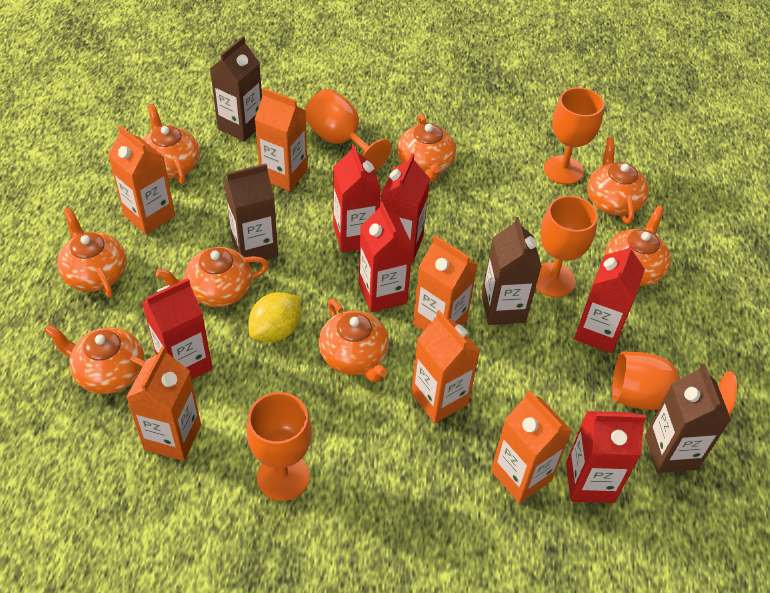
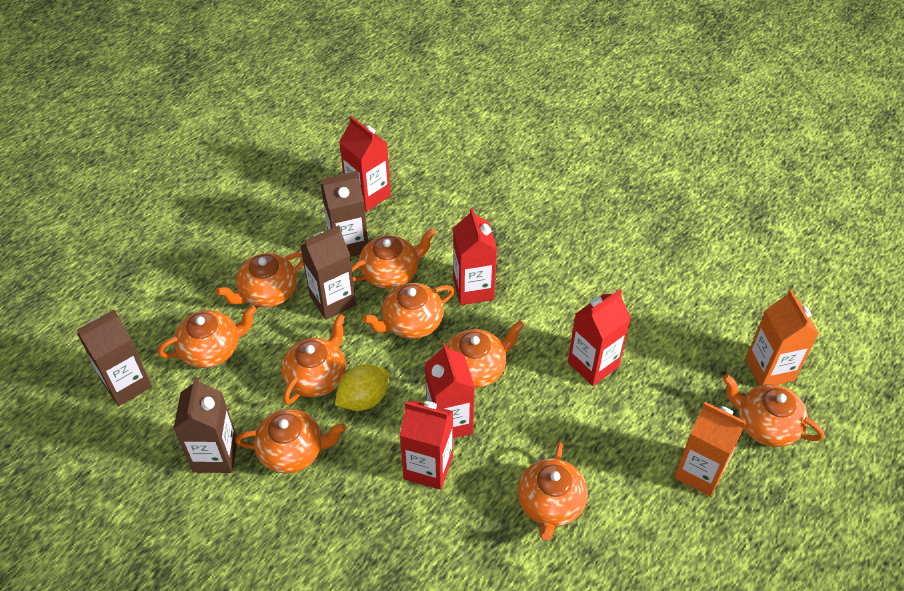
orange carton: [108,125,175,235] [126,346,201,461] [255,88,307,191] [411,310,480,423] [413,235,478,331] [491,390,572,503] = 6 -> [674,402,747,497] [746,290,819,386] = 2
orange goblet: [246,392,312,501] [305,89,392,171] [536,196,598,298] [544,87,604,185] [612,351,737,416] = 5 -> none = 0
orange teapot: [44,325,145,394] [57,208,127,298] [143,104,200,184] [156,247,269,307] [319,299,389,383] [397,114,456,182] [587,137,649,224] [605,206,671,286] = 8 -> [158,305,257,368] [216,252,304,308] [235,409,346,473] [281,314,346,405] [352,228,436,289] [362,283,454,339] [446,321,524,388] [518,442,588,540] [723,374,824,447] = 9
red carton: [142,278,213,380] [333,144,381,252] [359,202,413,312] [381,154,430,263] [566,411,646,503] [574,243,645,353] = 6 -> [339,116,391,212] [400,400,453,490] [425,343,475,438] [453,208,497,305] [568,289,631,386] = 5

